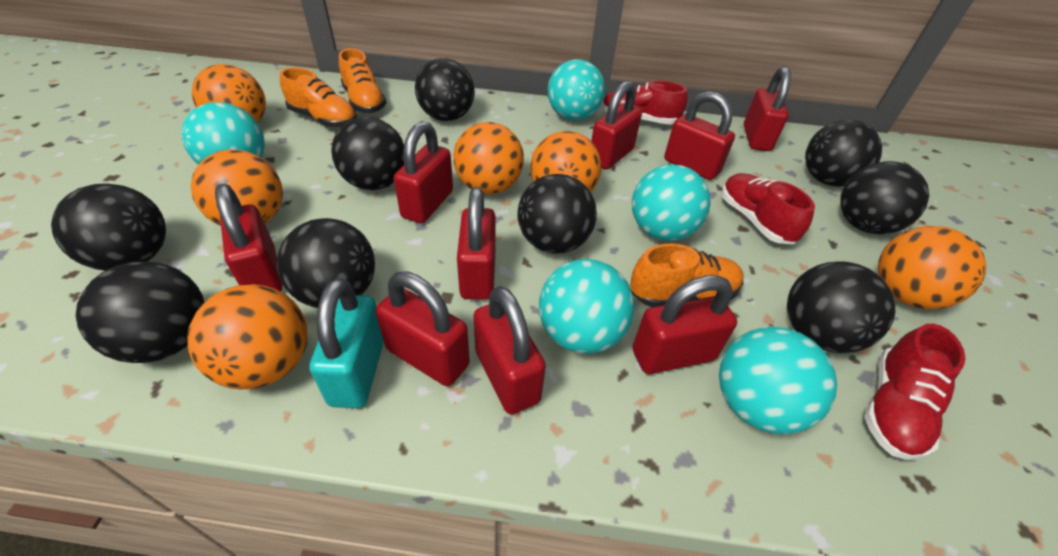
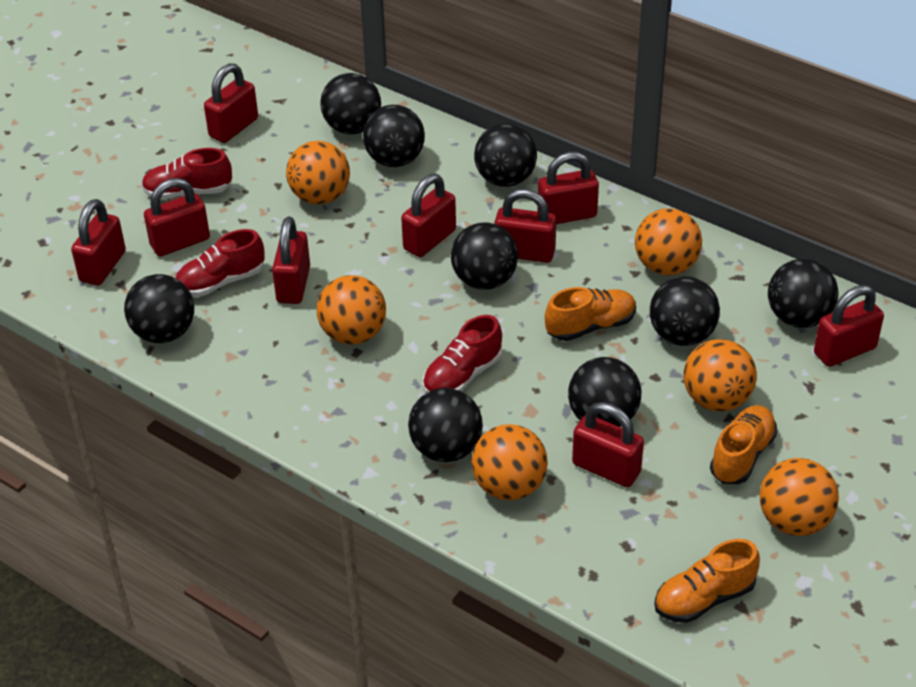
turquoise ball: [182,102,265,165] [539,259,634,354] [548,59,605,121] [632,164,711,241] [719,327,837,434] = 5 -> none = 0
turquoise padlock: [309,278,384,408] = 1 -> none = 0

